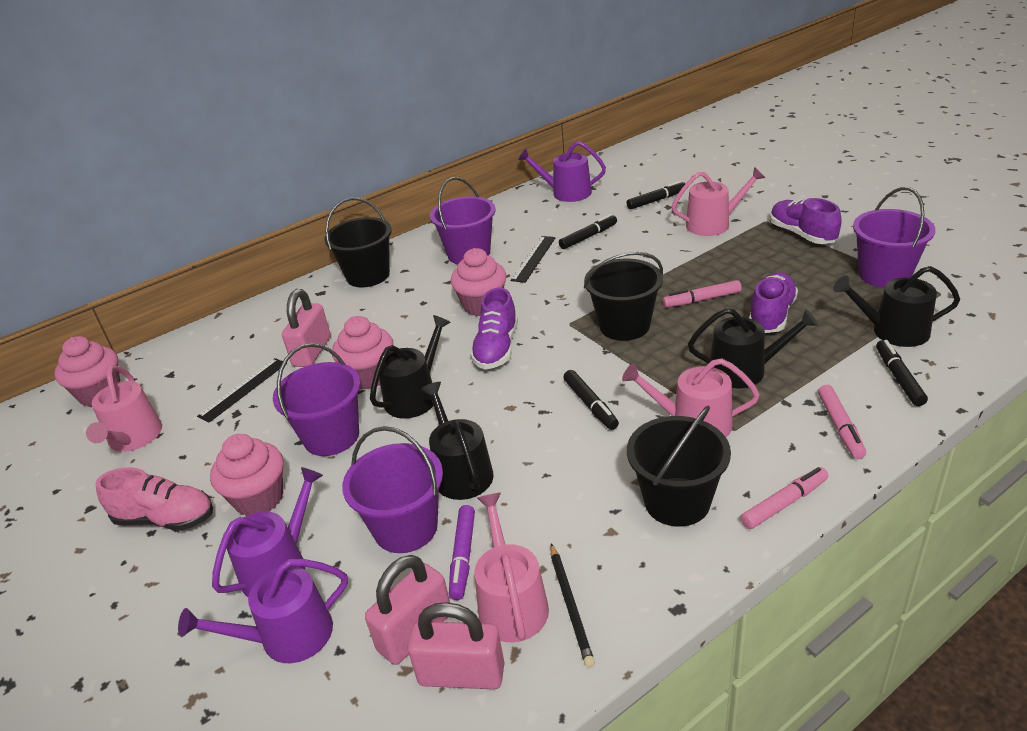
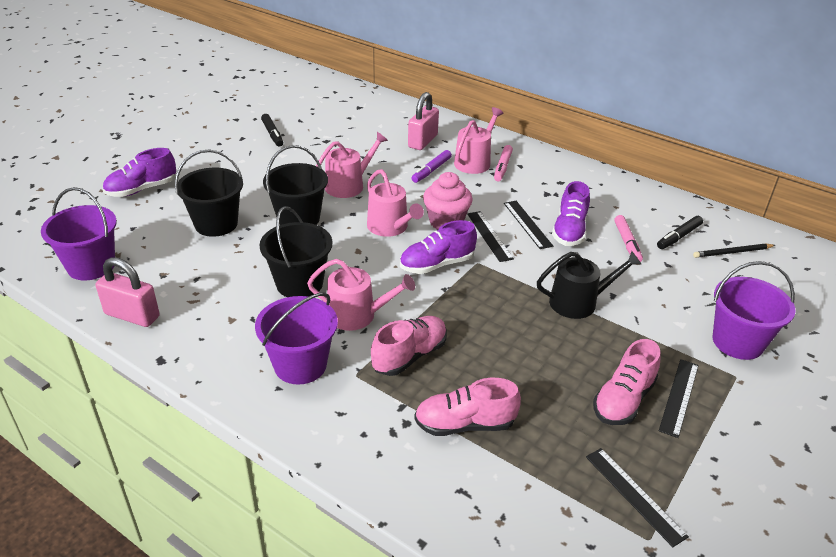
black marker: [559,214,617,249] [564,370,619,430] [627,181,685,209] [876,340,928,406] = 4 -> [261,114,283,147] [657,216,703,249] = 2
black ruler: [197,358,287,423] [511,236,556,283] = 2 -> [467,211,514,262] [504,201,553,249] [586,448,689,547] [659,359,699,438] = 4
black watering can: [370,315,451,419] [421,382,494,500] [688,308,818,388] [833,266,960,347] = 4 -> [537,251,642,319] = 1
pink cupcake: [54,336,120,407] [210,434,283,516] [332,316,393,389] [451,248,507,316] = 4 -> [423,172,473,229] = 1
pink marker: [663,280,742,307] [741,467,829,529] [818,385,866,459] = 3 -> [494,145,513,181] [614,215,643,262] = 2
pink padlock: [282,289,331,367] [365,555,450,665] [408,602,504,689] = 3 -> [96,257,160,327] [408,92,439,150] = 2
pink shoe: [96,467,213,531] = 1 -> [371,316,447,376] [414,378,521,436] [593,339,660,425] = 3
purple bucket: [273,343,361,456] [342,426,443,553] [430,177,496,264] [853,187,935,288] = 4 -> [41,187,117,280] [255,293,338,384] [713,261,796,360] = 3
purple watering can: [178,559,348,663] [212,467,323,597] [518,141,606,202] = 3 -> none = 0

